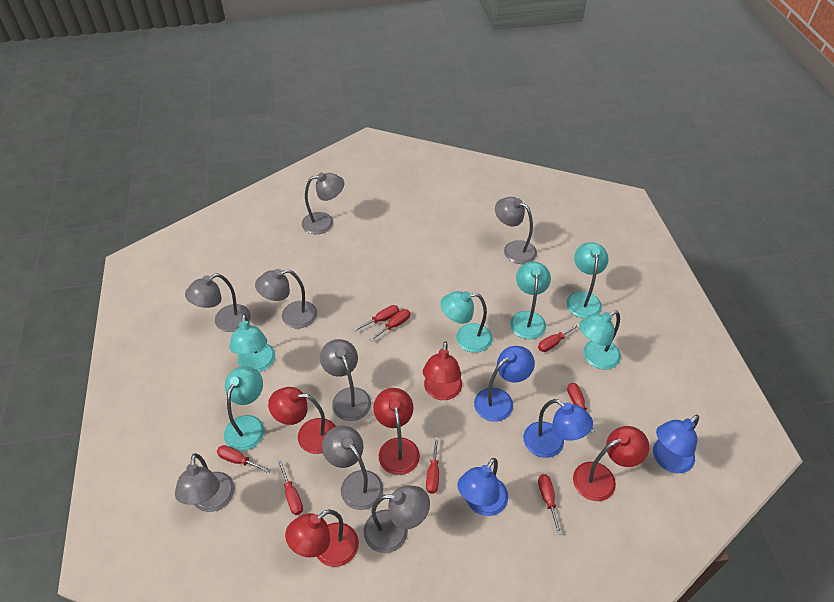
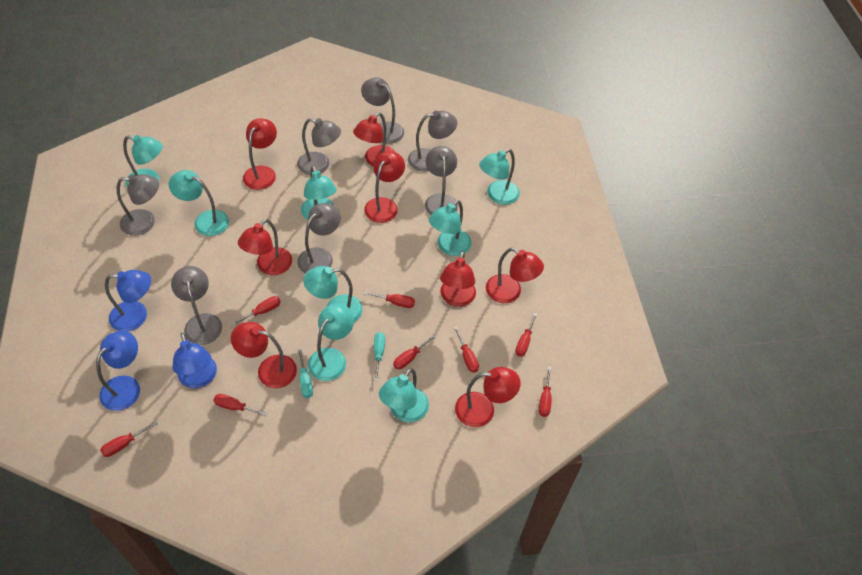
blue lamp: [457,458,508,516] [474,346,535,422] [523,399,593,458] [653,415,699,473] = 4 -> [96,331,140,411] [105,270,151,332] [173,333,217,388] = 3
grey lamp: [175,453,235,512] [185,274,251,332] [255,269,317,329] [302,172,344,234] [320,339,371,421] [322,425,383,510] [363,485,430,553] [495,197,537,264] = 8 -> [117,174,159,236] [171,266,222,345] [297,118,341,175] [297,203,341,274] [361,77,404,144] [408,111,457,171] [425,146,458,215] = 7
red lamp: [268,387,336,454] [285,509,359,567] [373,388,420,475] [423,341,462,400] [573,426,649,501] = 5 -> [231,322,297,388] [238,219,292,275] [243,118,277,190] [353,112,395,167] [364,151,405,223] [440,251,476,307] [455,367,521,427] [486,248,544,303] = 8
turquoise lamp: [224,366,265,451] [229,314,275,372] [440,291,493,353] [510,261,551,339] [566,242,609,319] [579,311,621,370] = 6 -> [123,135,163,188] [169,170,229,236] [301,166,337,220] [303,266,363,322] [308,303,354,381] [379,368,429,422] [429,200,471,256] [479,149,520,205] = 8
turquoise screwdriver: none = 0 -> [298,349,313,398] [374,332,385,381] = 2

